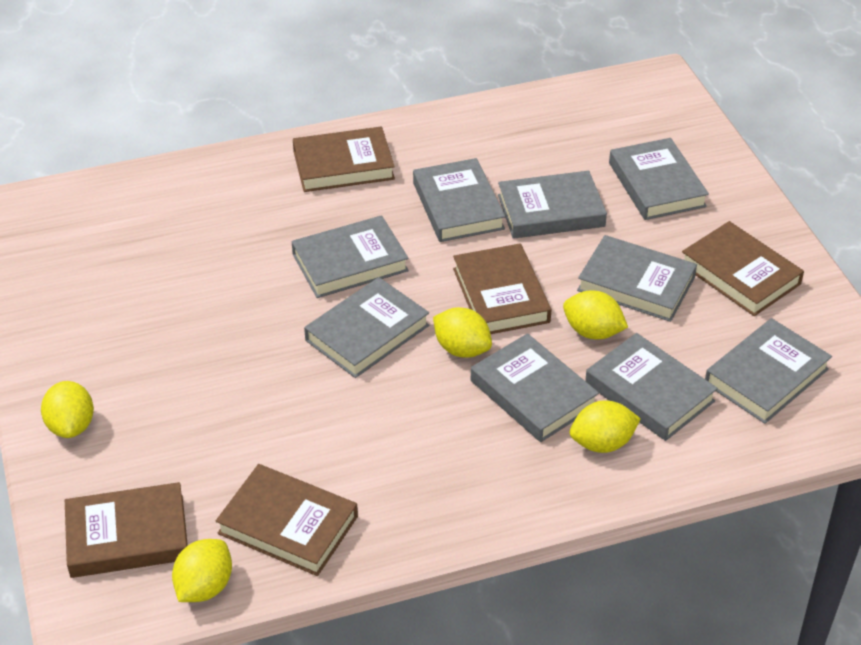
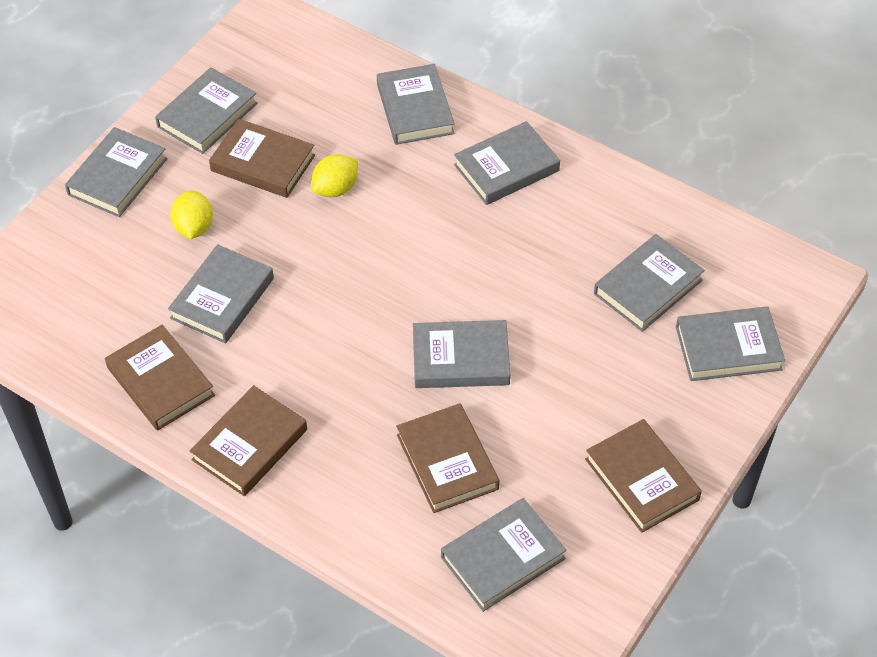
yellow lemon: [41,381,94,438] [172,539,232,602] [433,307,492,358] [563,291,628,339] [570,400,641,453] = 5 -> [170,190,213,239] [311,154,358,197] = 2

